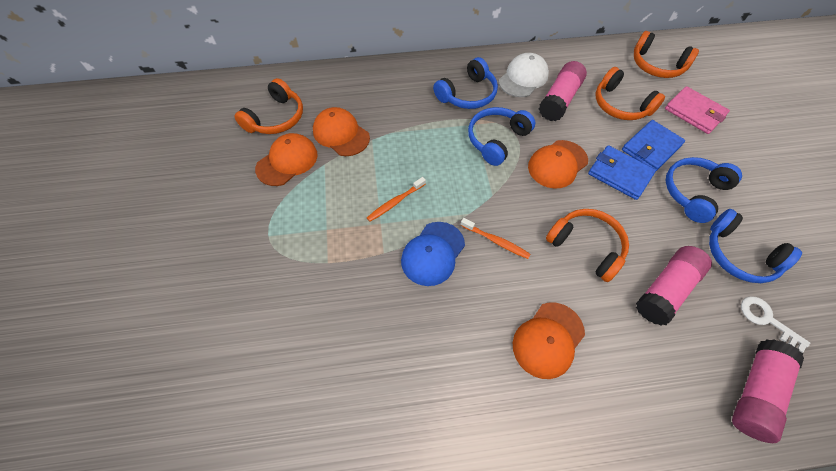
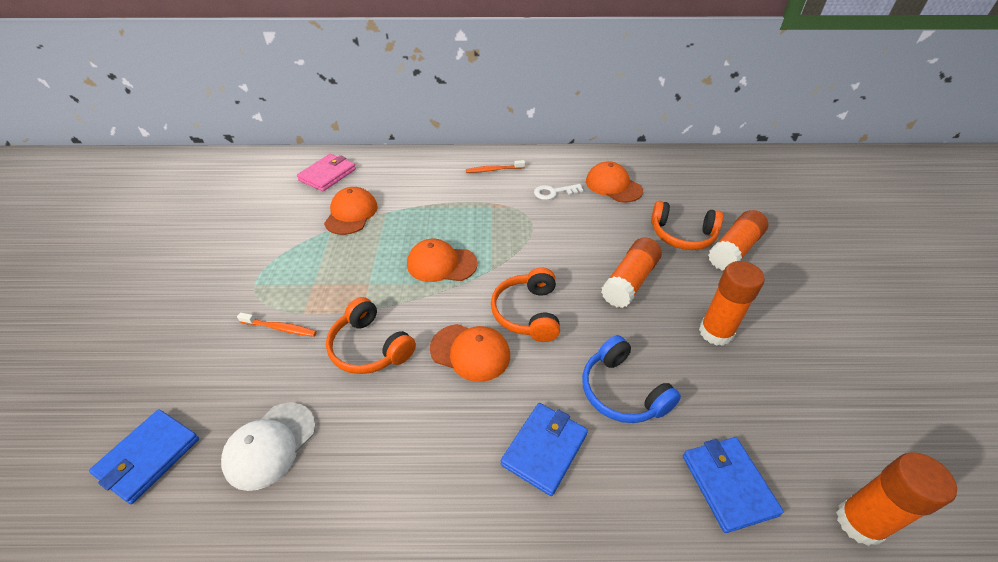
blue cap: [401,222,465,286] = 1 -> none = 0
blue headphones: [433,57,498,109] [468,107,535,166] [665,157,742,223] [709,209,802,283] = 4 -> [582,335,681,423] = 1
blue wallet: [588,145,656,200] [622,120,685,171] = 2 -> [89,409,199,504] [501,403,588,496] [683,437,784,533] = 3
orange glue stick: none = 0 -> [601,237,662,308] [699,261,765,346] [708,210,769,271] [836,452,957,546] = 4
orange headphones: [234,78,303,134] [546,209,629,282] [595,67,665,120] [634,31,699,78] = 4 -> [326,297,416,374] [491,267,560,342] [651,201,723,250] = 3
pink glue stick: [539,61,587,121] [636,246,712,326] [732,339,804,443] = 3 -> none = 0

